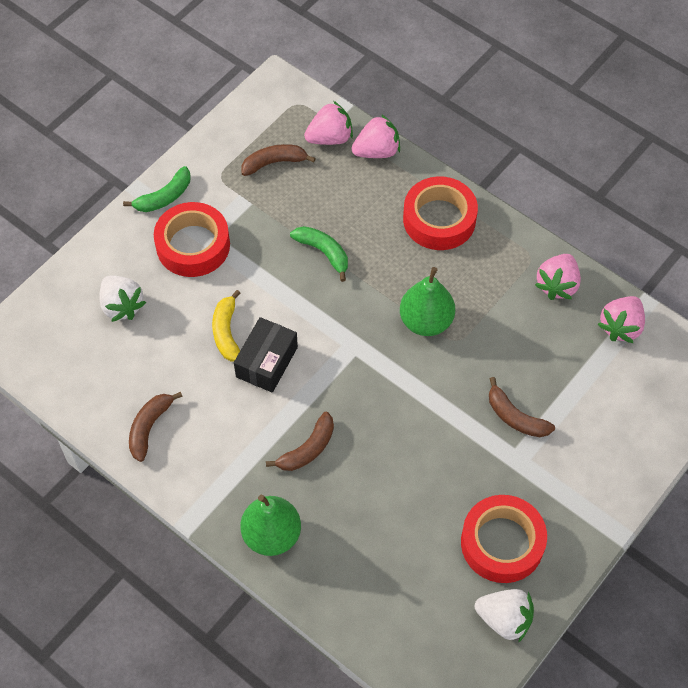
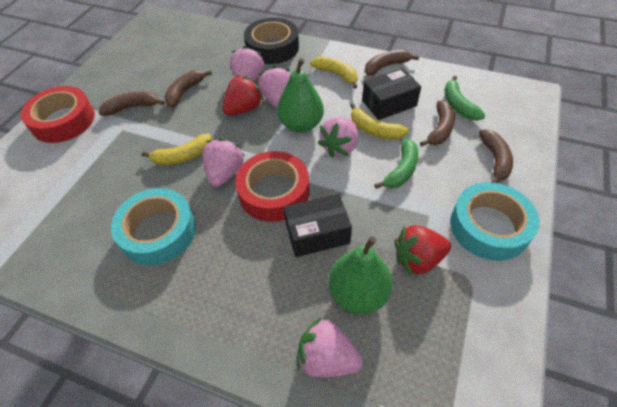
black box: [234,317,298,393] = 1 -> [284,194,352,257] [362,68,421,120] = 2
black tape: none = 0 -> [244,18,299,64] = 1
brown banana: [129,392,183,462] [241,144,316,176] [266,412,334,471] [489,377,555,437] = 4 -> [99,92,165,116] [164,70,212,107] [365,50,419,75] [420,100,455,146] [479,129,513,183] = 5
pink strawberry: [304,101,353,145] [352,114,400,158] [535,254,581,300] [598,296,645,343] = 4 -> [203,138,245,187] [230,46,264,82] [258,66,291,108] [297,317,363,377] [318,117,358,158] = 5
red strawberry: none = 0 -> [222,75,264,116] [394,225,451,276] = 2
red tape: [154,202,230,277] [403,176,478,250] [461,495,547,583] = 3 -> [21,86,95,143] [235,151,310,222] = 2
turquoise tape: none = 0 -> [111,188,196,265] [450,182,539,261] = 2
white strawberry: [99,275,146,322] [475,589,534,643] = 2 -> none = 0
yellow banana: [212,290,240,361] = 1 -> [142,133,211,165] [310,56,358,89] [350,103,409,139] = 3

